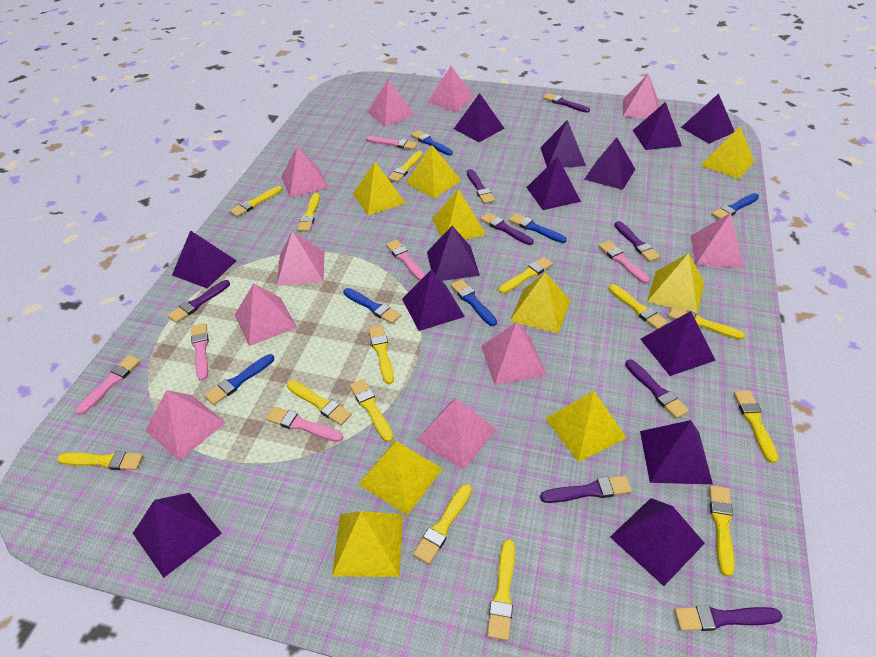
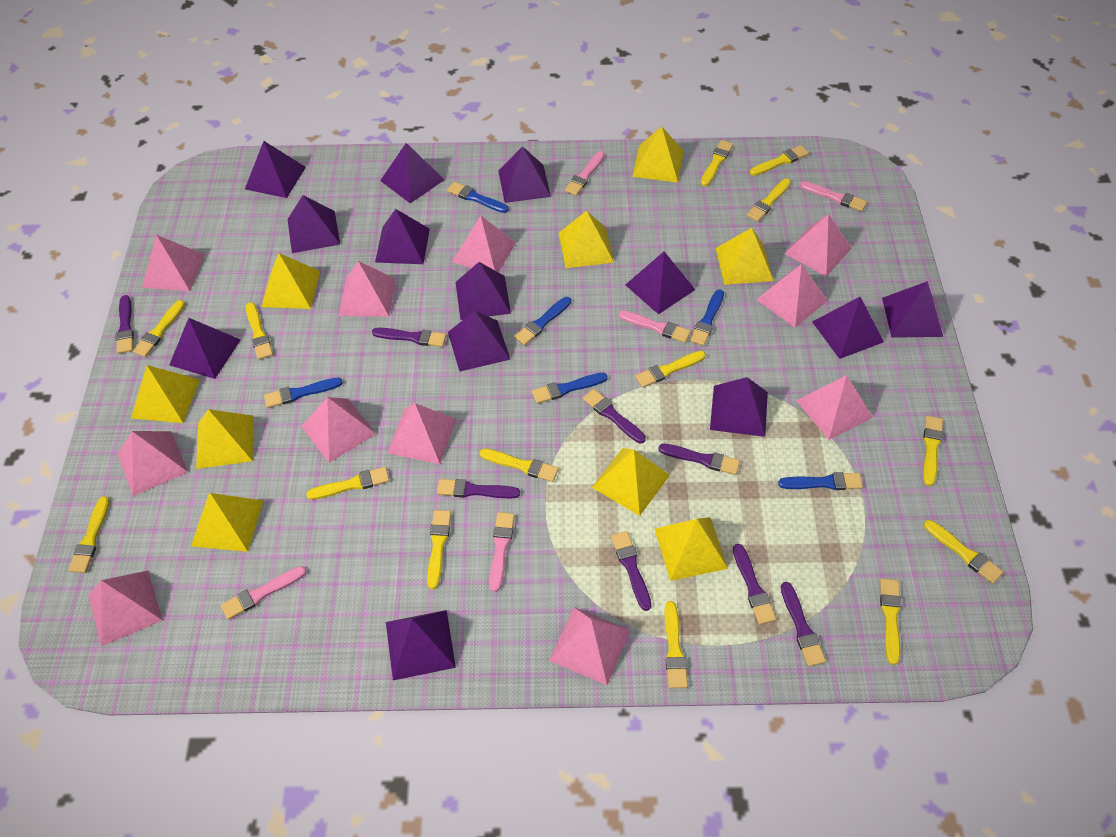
pink brush: [76,355,141,415] [191,323,209,381] [266,407,344,442] [366,136,418,150] [386,240,425,281] [599,241,650,284] = 6 -> [221,566,306,620] [489,512,515,592] [565,151,605,196] [619,310,691,343] [800,181,867,212] = 5
pink pyramid: [145,390,226,461] [235,283,297,346] [277,231,324,286] [281,146,329,198] [368,80,415,127] [416,398,496,470] [428,66,475,112] [481,322,547,385] [623,73,659,118] [691,213,744,268] = 10 -> [88,571,163,646] [117,431,188,496] [142,235,204,291] [301,397,376,463] [339,261,395,317] [387,403,456,464] [452,216,516,272] [549,607,631,685] [756,264,828,328] [784,214,852,277] [796,375,873,440] = 11

